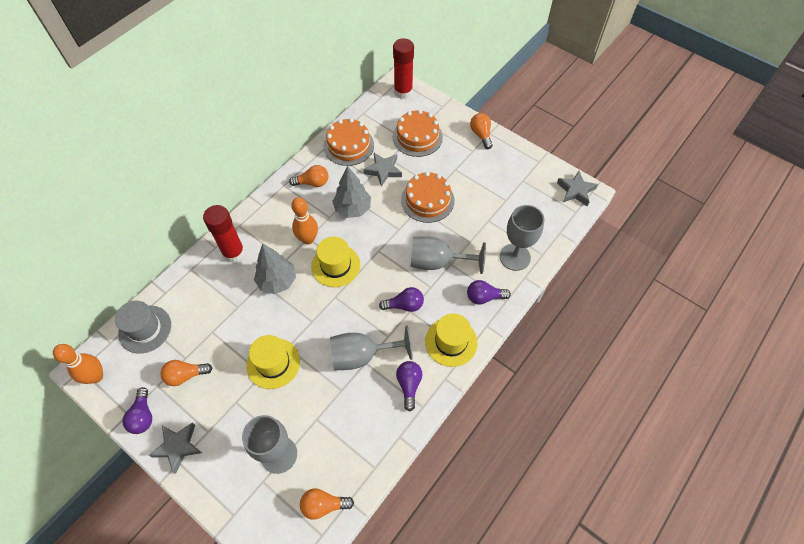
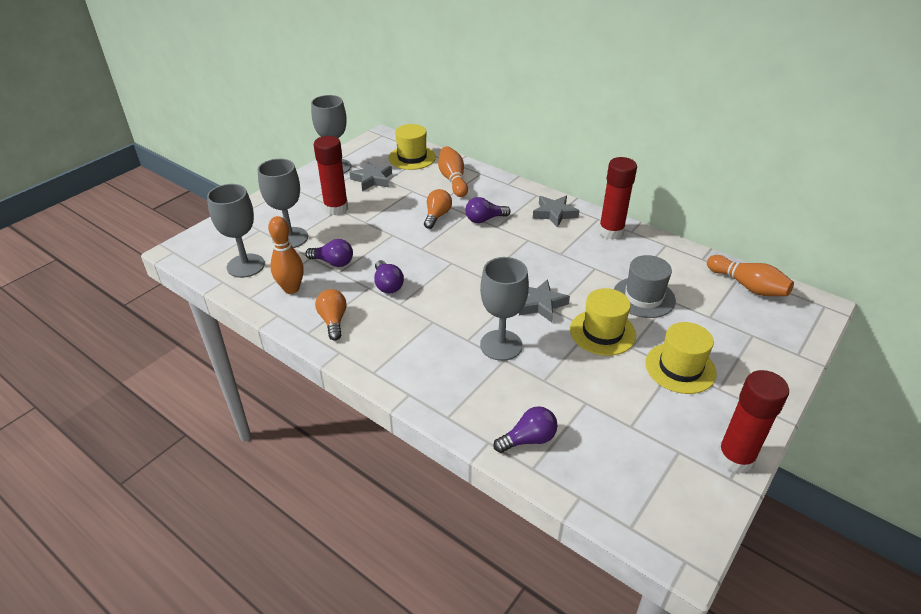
grey tree: [254,243,296,294] [332,166,371,218] = 2 -> none = 0
orange bowling pin: [53,344,103,384] [291,197,318,245] = 2 -> [268,216,304,294] [438,146,468,197] [707,255,794,296] = 3
orange cake: [324,118,374,166] [393,110,443,157] [401,172,455,223] = 3 -> none = 0
orange light bulb: [161,360,212,386] [289,165,328,187] [300,488,354,520] [470,113,493,149] = 4 -> [315,289,347,341] [424,189,452,229] = 2
red glue stick: [203,205,245,263] [393,38,414,99] = 2 -> [314,136,348,215] [598,157,637,239] [717,370,789,474] = 3

